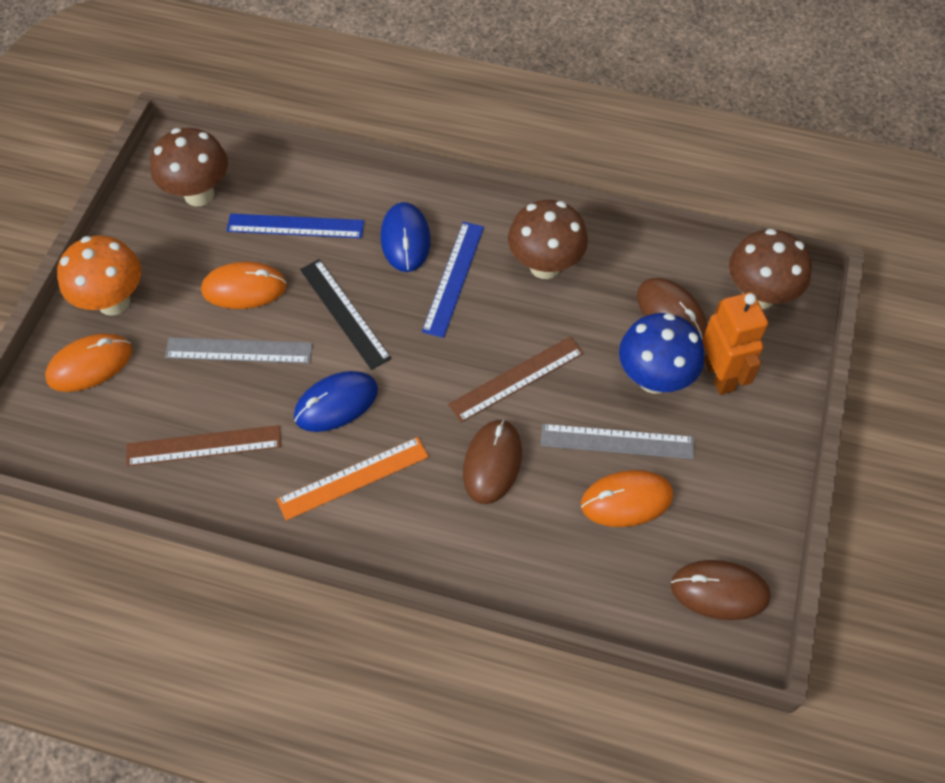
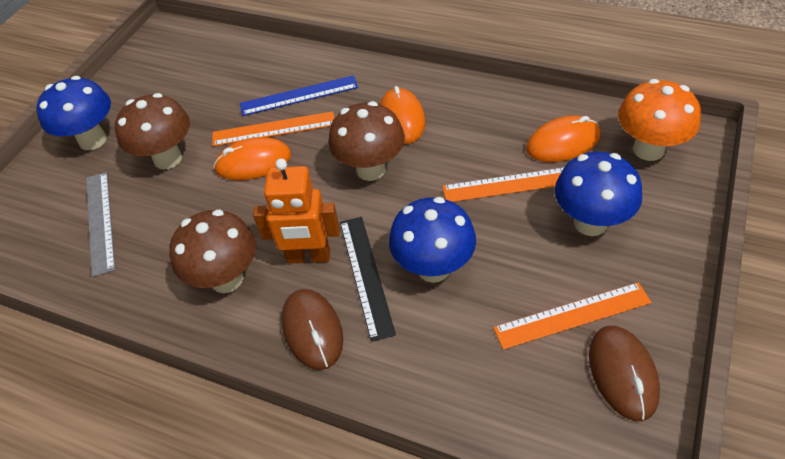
blue mouse: [294,371,378,432] [381,202,430,272] = 2 -> none = 0
blue mushroom: [619,313,705,394] = 1 -> [36,76,111,150] [389,197,476,283] [555,152,642,236] = 3
blue ruler: [227,214,364,238] [422,222,484,338] = 2 -> [240,75,358,116] = 1
brown mouse: [463,419,522,504] [637,278,707,339] [671,560,771,620] = 3 -> [281,289,343,370] [589,326,660,421] = 2
brown ruler: [126,425,281,466] [448,336,584,422] = 2 -> none = 0
grey ruler: [165,337,313,364] [541,424,694,459] = 2 -> [86,172,115,277] = 1
orange ruler: [276,437,429,521] = 1 -> [212,111,334,146] [442,168,564,202] [493,282,652,350] = 3

